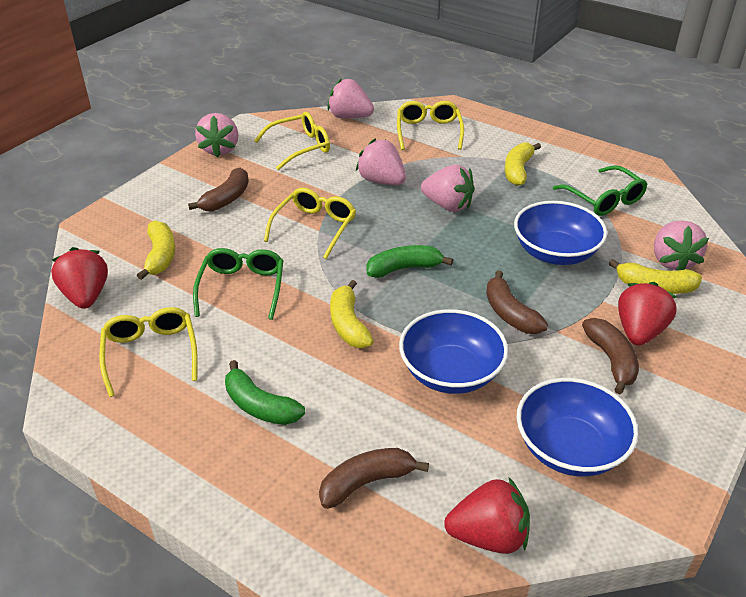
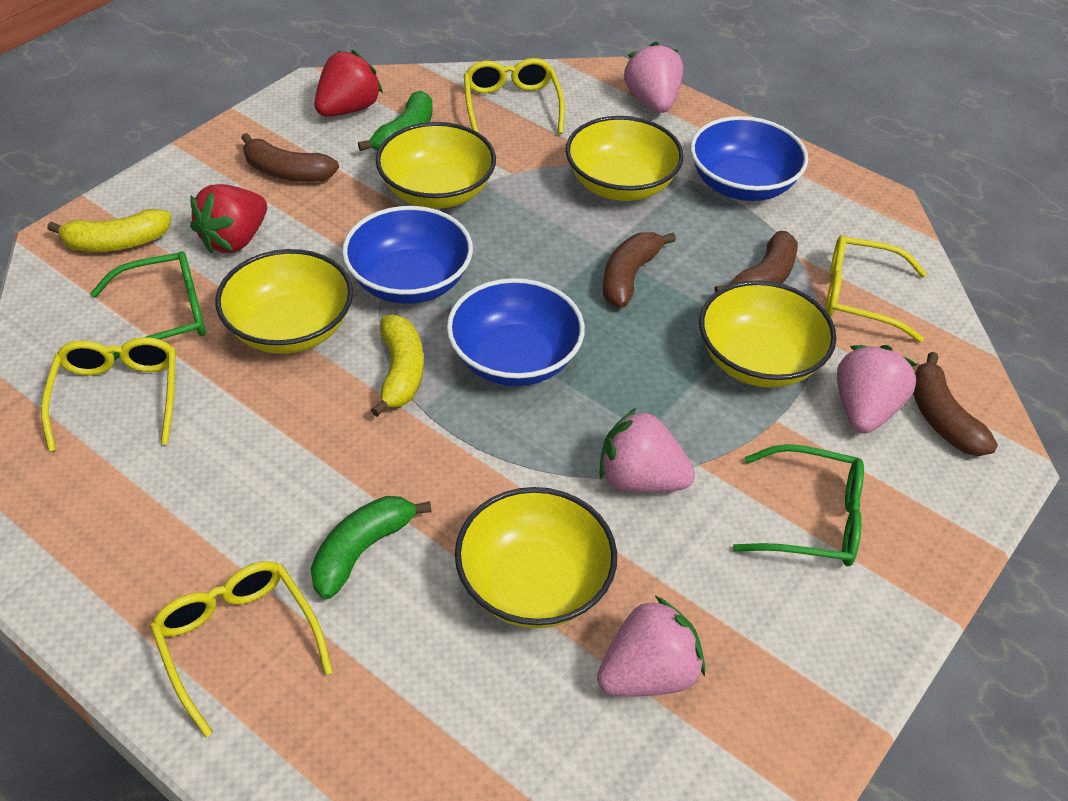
pink strawberry: [195,113,238,158] [327,78,374,118] [356,138,406,185] [421,165,475,212] [654,220,709,271] = 5 -> [597,596,705,697] [599,408,695,492] [624,42,683,113] [837,345,917,433] = 4
red strawberry: [51,247,108,309] [444,478,530,554] [618,282,677,346] = 3 -> [190,184,267,253] [314,50,383,117] = 2
yellow banana: [137,220,175,280] [330,280,373,348] [505,143,541,186] [609,259,702,294] = 4 -> [47,209,171,252] [371,315,424,417] = 2
yellow bowl: none = 0 -> [215,249,353,354] [376,122,496,209] [455,487,617,628] [566,116,684,201] [699,280,837,388] = 5

